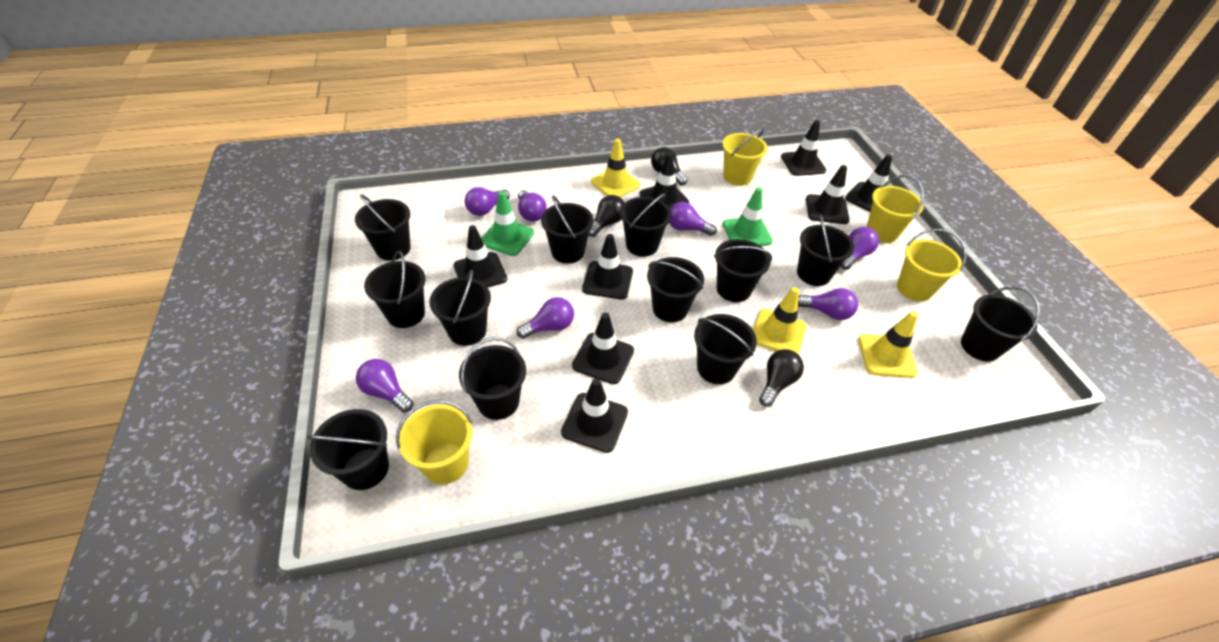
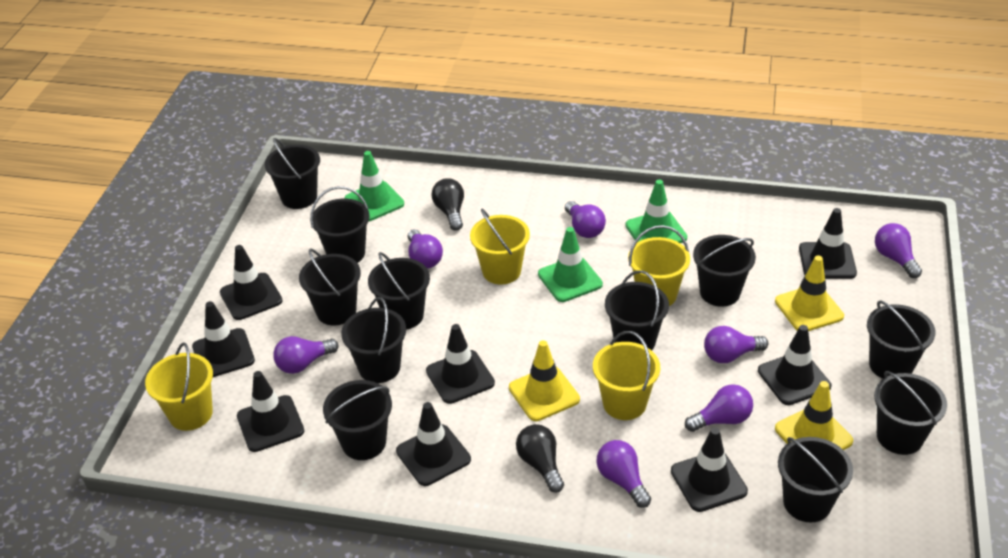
black bucket: [307,409,389,490] [355,194,411,261] [364,251,426,328] [429,269,491,346] [459,337,526,420] [541,195,593,264] [620,193,671,257] [647,257,704,322] [694,314,757,384] [714,239,772,302] [797,215,854,286] [961,286,1040,361] = 12 -> [265,138,320,209] [299,249,361,326] [310,186,370,263] [323,380,392,460] [341,297,406,383] [368,252,430,330] [605,270,669,350] [693,235,756,307] [778,437,853,522] [867,300,936,379] [874,371,947,455] = 11
black light bulb: [589,195,624,237] [651,147,688,186] [759,349,804,407] = 3 -> [431,178,464,231] [516,424,564,493] = 2
green traffic cone: [481,191,534,256] [723,187,773,246] = 2 -> [344,151,404,222] [538,227,603,302] [625,180,687,243] = 3

